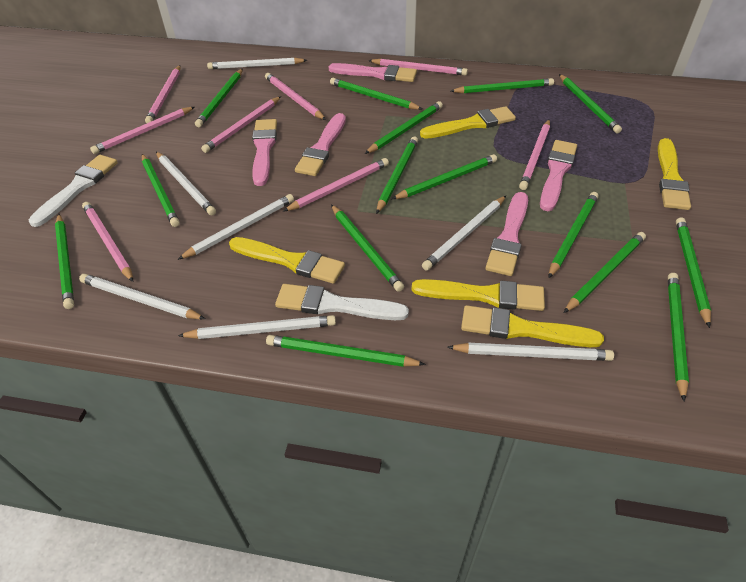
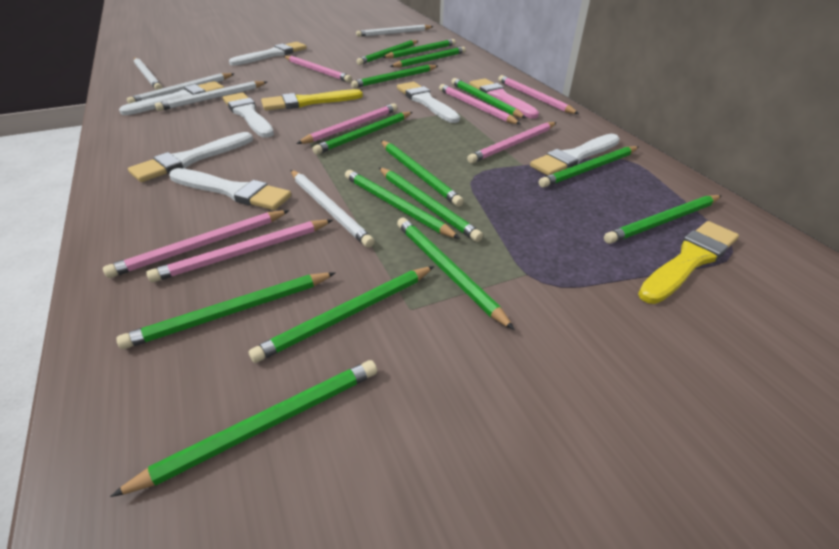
pink brush: [252,119,277,186] [295,113,346,176] [329,63,417,82] [485,192,528,276] [540,140,577,211] = 5 -> [469,78,539,119] = 1
pink pencil: [82,202,133,282] [90,107,194,154] [145,65,181,123] [201,96,281,153] [265,73,326,120] [283,158,389,212] [368,59,468,76] [519,120,550,190] = 8 -> [103,210,290,278] [146,220,333,282] [284,56,352,82] [296,103,397,144] [439,84,521,124] [467,122,557,163] [498,75,579,114] = 7
white brush: [29,155,118,227] [275,284,409,320] = 2 -> [119,81,224,115] [128,132,253,182] [169,168,291,210] [223,93,274,138] [229,42,307,66] [397,82,460,123] [530,134,620,176] = 7
white pencil: [79,274,205,319] [156,152,216,215] [177,194,294,260] [178,315,336,339] [207,58,307,69] [422,196,506,271] [448,343,614,361] = 7 -> [127,73,234,104] [134,58,163,90] [155,81,267,111] [290,170,375,248] [356,25,434,37] = 5
yellow brush: [229,237,345,284] [412,279,545,311] [420,106,516,139] [461,305,604,347] [658,138,691,210] = 5 -> [261,89,363,111] [638,221,739,304] = 2

